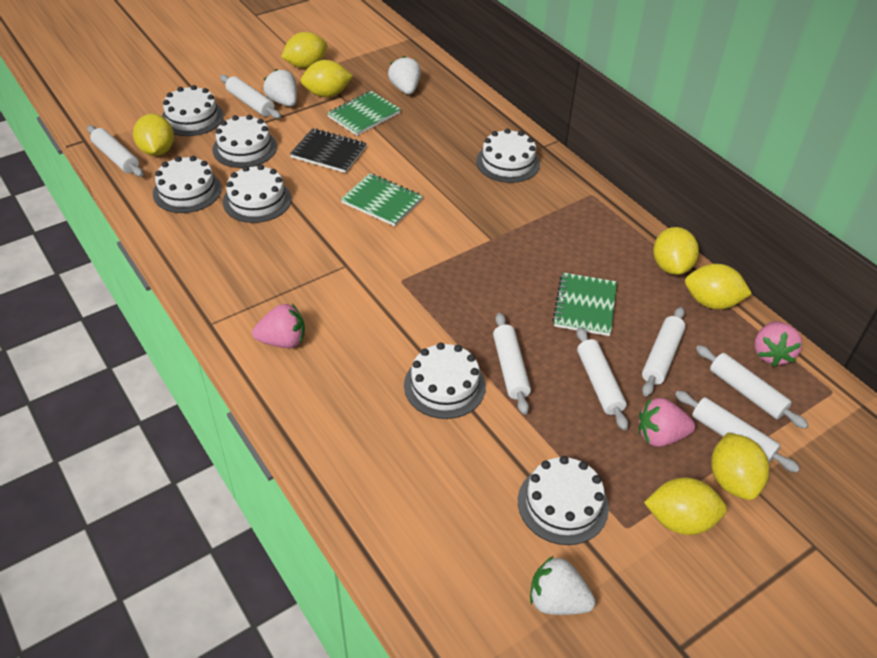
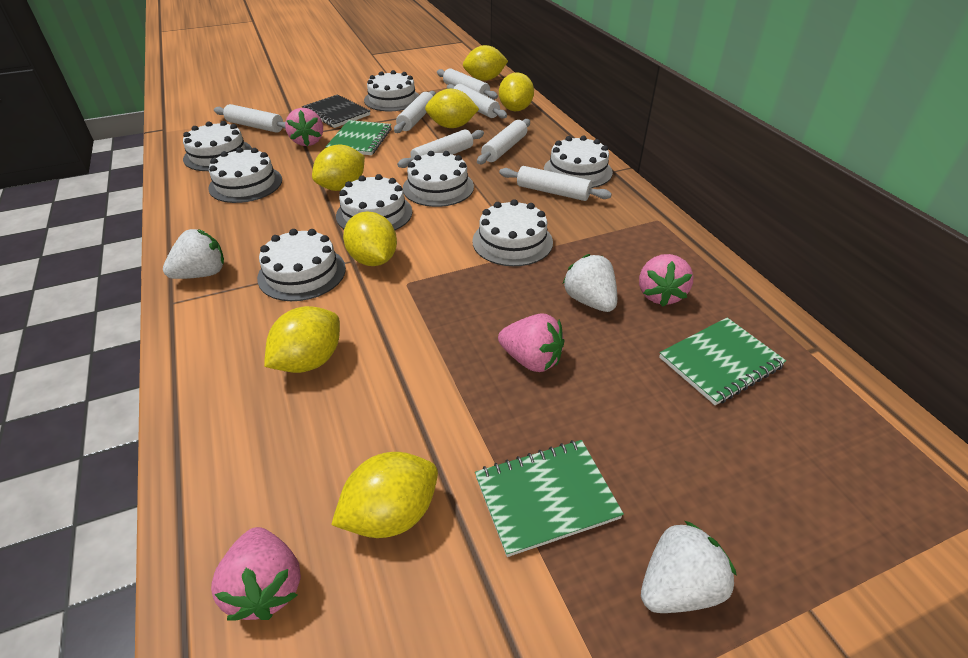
pink strawberry: [252,304,305,348] [639,398,695,447] [754,321,803,367] = 3 -> [211,527,301,621] [285,108,323,146] [498,313,564,372] [639,254,694,307] = 4
white cake: [153,156,222,213] [162,85,224,136] [212,115,277,168] [223,165,291,223] [404,343,486,419] [476,128,540,183] [518,456,609,545] = 7 -> [183,121,252,171] [208,147,282,203] [257,229,346,301] [336,174,412,230] [364,70,419,111] [403,151,474,207] [472,199,553,266] [544,135,613,188] = 8

